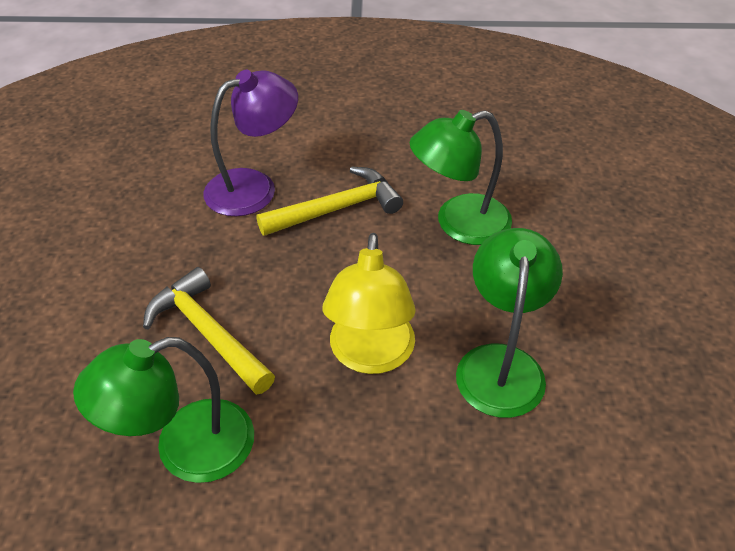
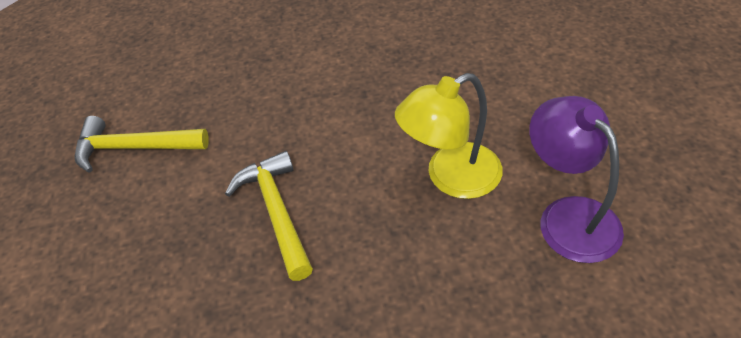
green lamp: [73,337,254,483] [410,110,512,245] [456,228,563,418] = 3 -> none = 0

